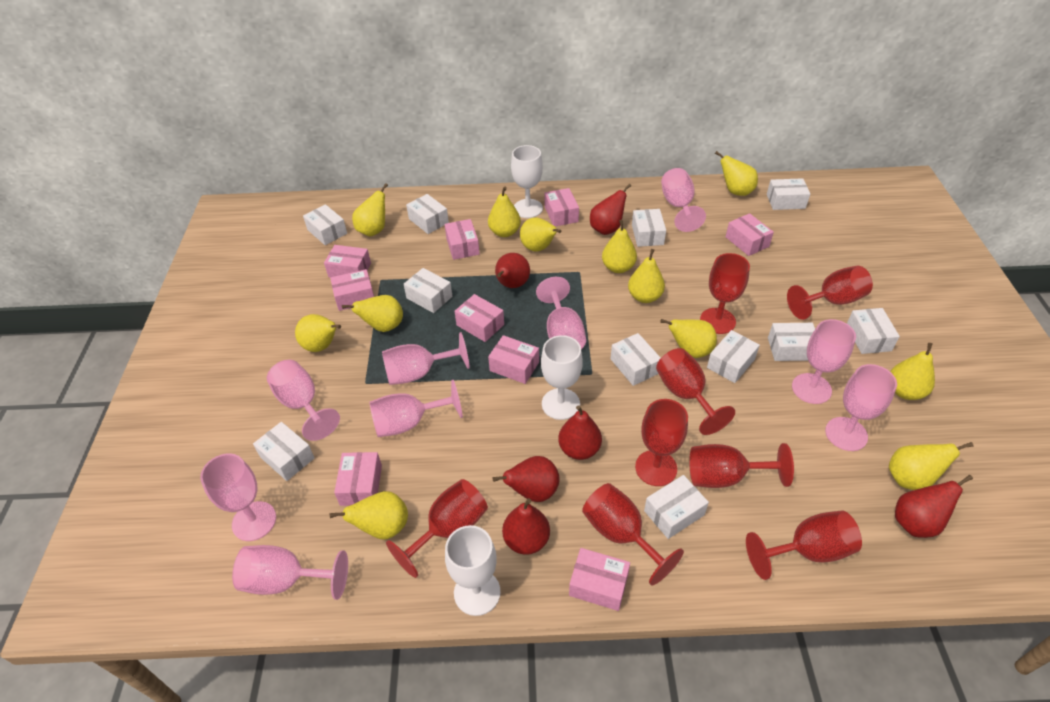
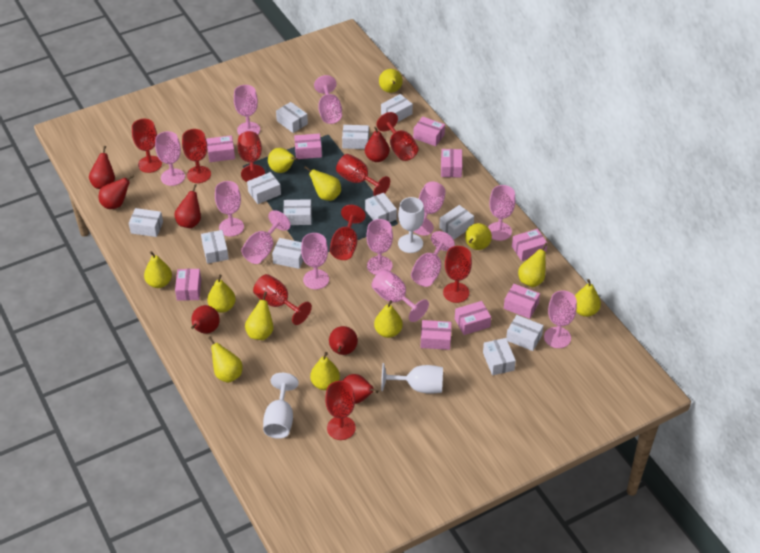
pink goblet: [200,453,276,541] [232,545,348,600] [267,360,340,441] [369,380,463,437] [382,332,470,385] [536,277,586,349] [661,168,706,232] [792,319,856,404] [825,364,897,451] = 9 -> [155,131,185,186] [215,181,244,236] [234,85,260,135] [241,210,291,264] [301,233,329,289] [314,75,342,124] [366,219,393,275] [372,269,429,322] [411,231,455,287] [413,181,446,235] [488,185,515,241] [544,290,577,348] = 12
red goblet: [386,479,488,578] [582,483,684,585] [635,399,688,486] [656,348,735,435] [689,443,794,488] [700,253,750,334] [746,510,862,580] [787,266,873,320] = 8 -> [132,119,162,173] [182,129,211,183] [237,131,265,182] [253,274,312,325] [325,381,356,440] [330,205,366,260] [336,154,390,196] [377,112,418,161] [443,246,472,303] = 9
red pear: [492,456,560,502] [495,253,530,288] [502,498,550,555] [558,405,602,460] [590,184,631,235] [895,475,973,538] = 6 -> [89,146,115,189] [99,175,135,209] [174,184,201,228] [191,305,220,334] [329,326,358,355] [343,374,379,404] [365,126,390,162] = 7
white box: [253,422,315,481] [303,204,347,245] [404,268,453,313] [406,194,449,234] [611,333,661,386] [632,209,666,247] [644,475,709,539] [707,330,760,383] [767,178,810,210] [768,323,815,361] [847,308,900,354] = 11 -> [129,208,163,237] [201,230,229,264] [247,172,281,204] [272,238,303,269] [276,102,308,133] [283,199,312,225] [342,125,369,149] [365,193,397,222] [381,94,413,122] [439,205,474,239] [483,338,516,375] [506,315,544,351] = 12

